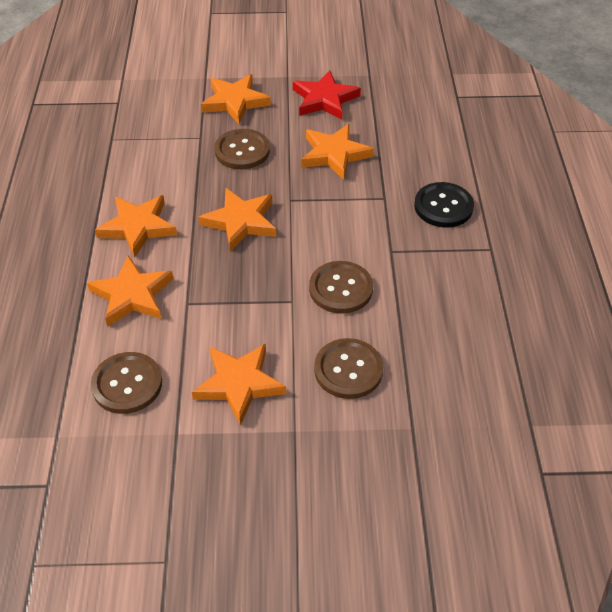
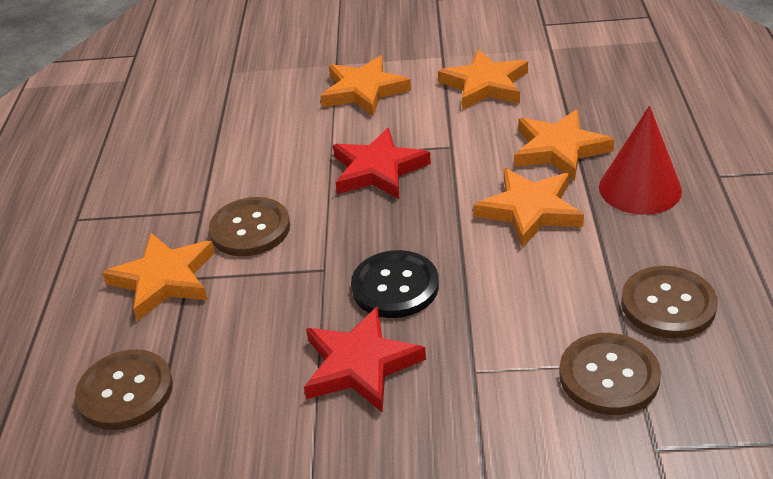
orange star: [87,256,174,327] [95,195,177,257] [192,343,286,426] [198,188,276,251] [201,74,271,124] [301,124,374,180] = 6 -> [102,233,215,321] [320,56,411,116] [438,49,528,110] [473,168,584,248] [514,110,614,181] = 5
red cone: none = 0 -> [599,106,682,215] = 1
red star: [293,70,361,120] = 1 -> [304,307,426,413] [333,128,431,199] = 2

